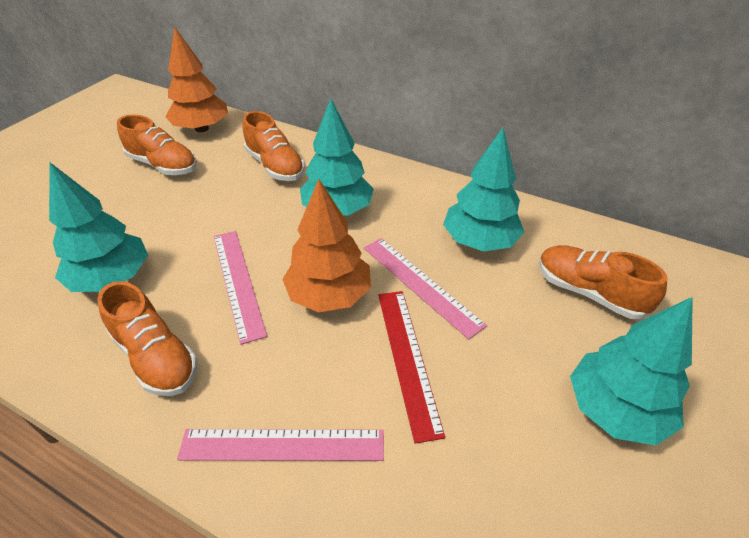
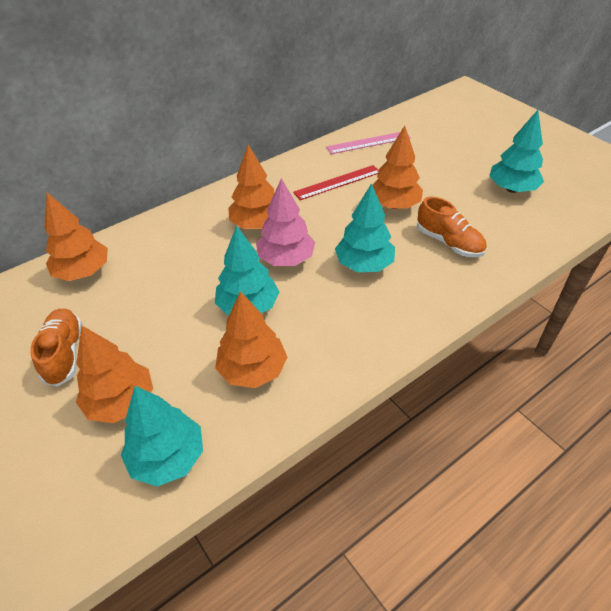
orange shoe: [97,281,197,396] [117,115,197,175] [243,111,305,181] [539,245,668,319] = 4 -> [31,309,82,387] [417,197,487,257] = 2
orange tree: [165,27,228,133] [282,179,371,312] = 2 -> [44,192,108,281] [76,326,153,423] [215,291,288,388] [228,145,274,229] [373,126,423,209] = 5
pink ruler: [177,429,384,461] [214,231,267,345] [364,238,487,339] = 3 -> [326,132,411,154] = 1
pink tree: none = 0 -> [256,178,315,266] = 1

